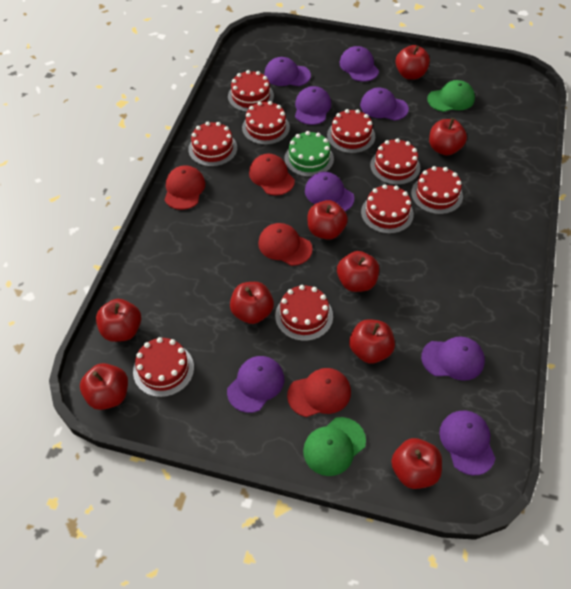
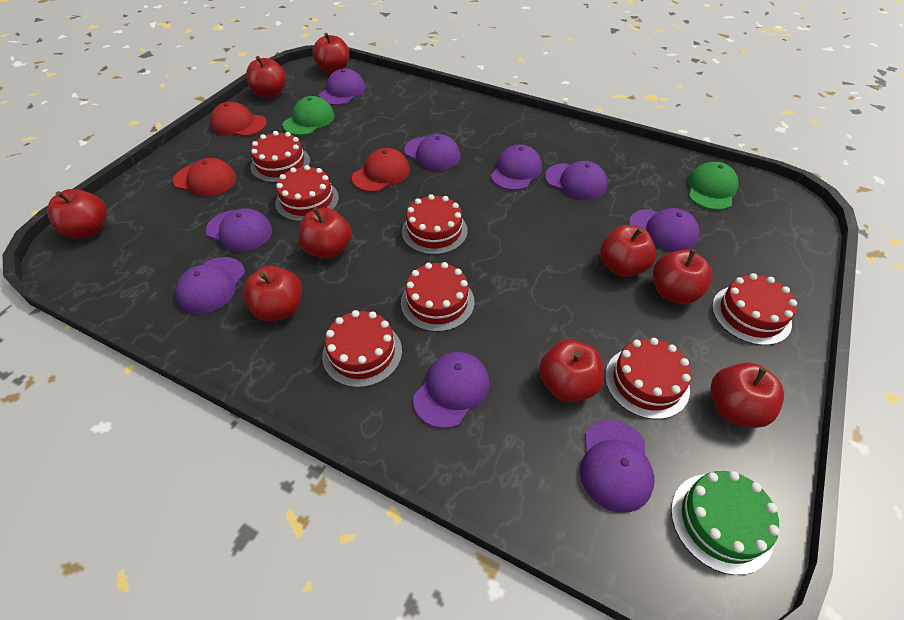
purple cap: [227,356,284,413] [264,57,311,86] [295,86,331,125] [305,172,354,211] [340,46,379,82] [360,88,409,121] [421,336,485,381] [439,410,495,476] = 8 -> [175,257,245,314] [206,208,272,252] [319,68,366,105] [404,134,460,170] [413,352,490,428] [491,144,542,190] [545,161,607,200] [580,420,655,513] [629,208,700,251] = 9
red cake: [133,337,194,397] [188,122,237,167] [228,70,274,112] [242,101,290,145] [275,285,333,341] [327,109,375,153] [361,184,414,234] [370,138,420,185] [411,166,463,214] = 9 -> [251,131,310,183] [275,165,339,222] [322,310,402,388] [401,262,474,332] [402,194,468,255] [605,338,691,419] [712,273,797,345] = 7
red cap: [165,165,205,210] [249,154,295,195] [258,223,313,266] [287,368,351,417] = 4 -> [173,158,236,196] [210,102,267,136] [352,148,410,192] = 3

